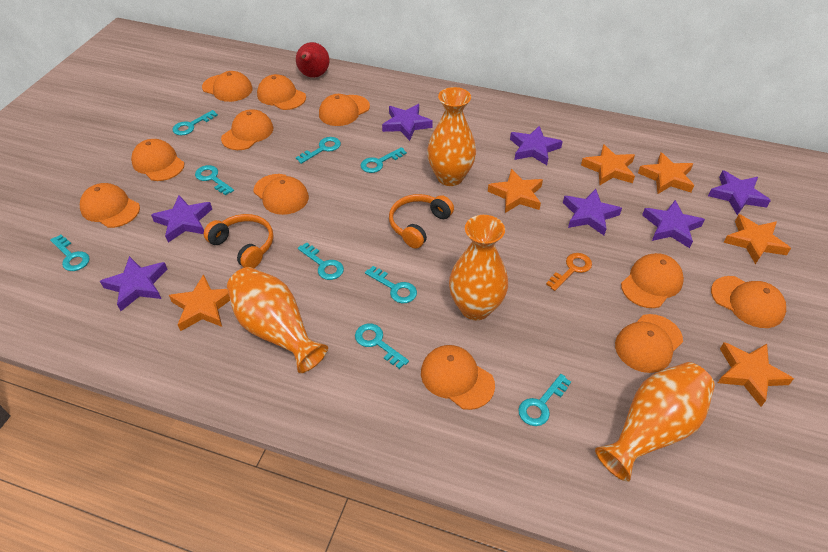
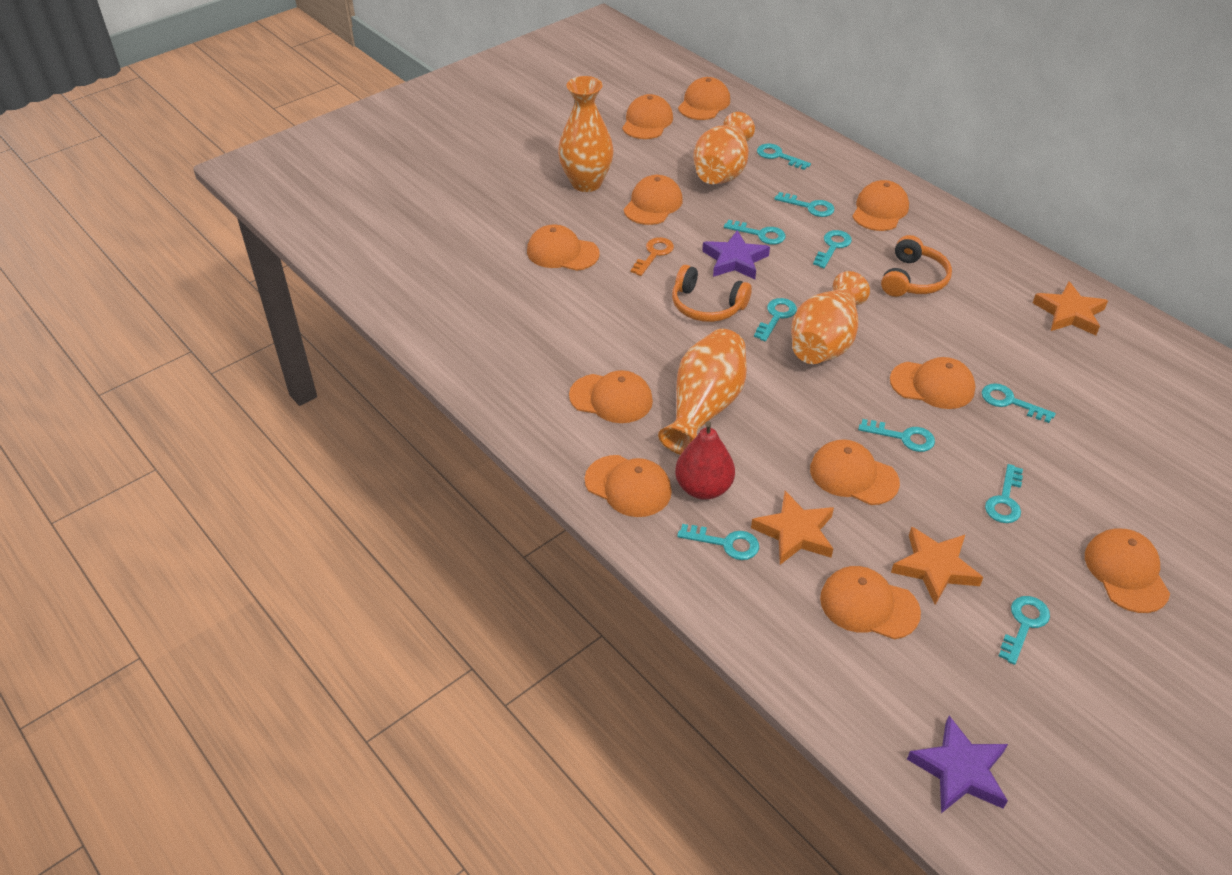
orange star: [169,274,230,331] [488,169,543,213] [581,144,635,185] [638,152,694,194] [718,342,794,406] [723,214,791,264] = 6 -> [751,491,834,565] [891,526,984,605] [1033,281,1108,335] = 3
purple star: [100,256,167,311] [151,195,212,243] [382,104,433,141] [510,126,563,165] [563,189,622,235] [642,200,705,248] [708,170,771,215] = 7 -> [702,230,770,279] [907,716,1008,813] = 2
turquoise key: [50,235,90,271] [173,110,218,135] [195,165,234,195] [296,137,341,164] [298,242,344,280] [355,324,409,369] [361,147,407,173] [365,266,417,303] [518,374,571,426] = 9 -> [677,524,759,560] [724,220,786,245] [754,298,797,342] [757,143,811,170] [774,192,834,217] [813,230,852,268] [858,419,935,452] [982,383,1056,423] [985,464,1023,523] [999,596,1050,665] = 10

